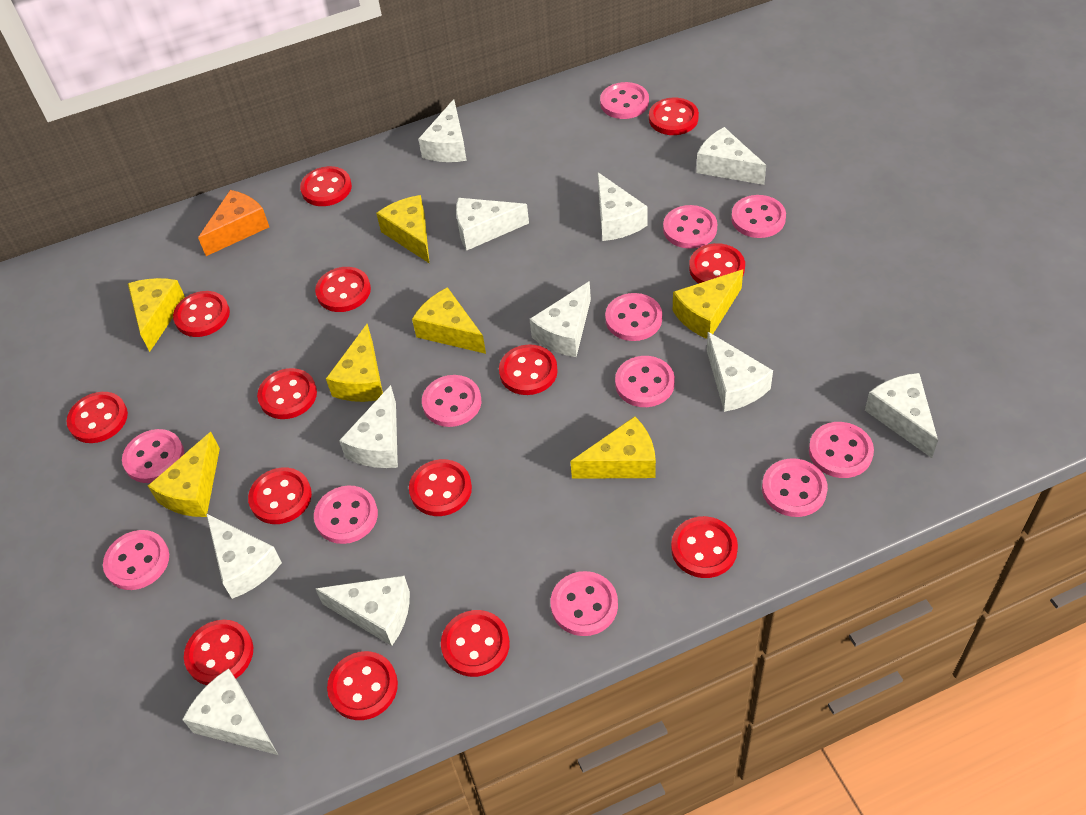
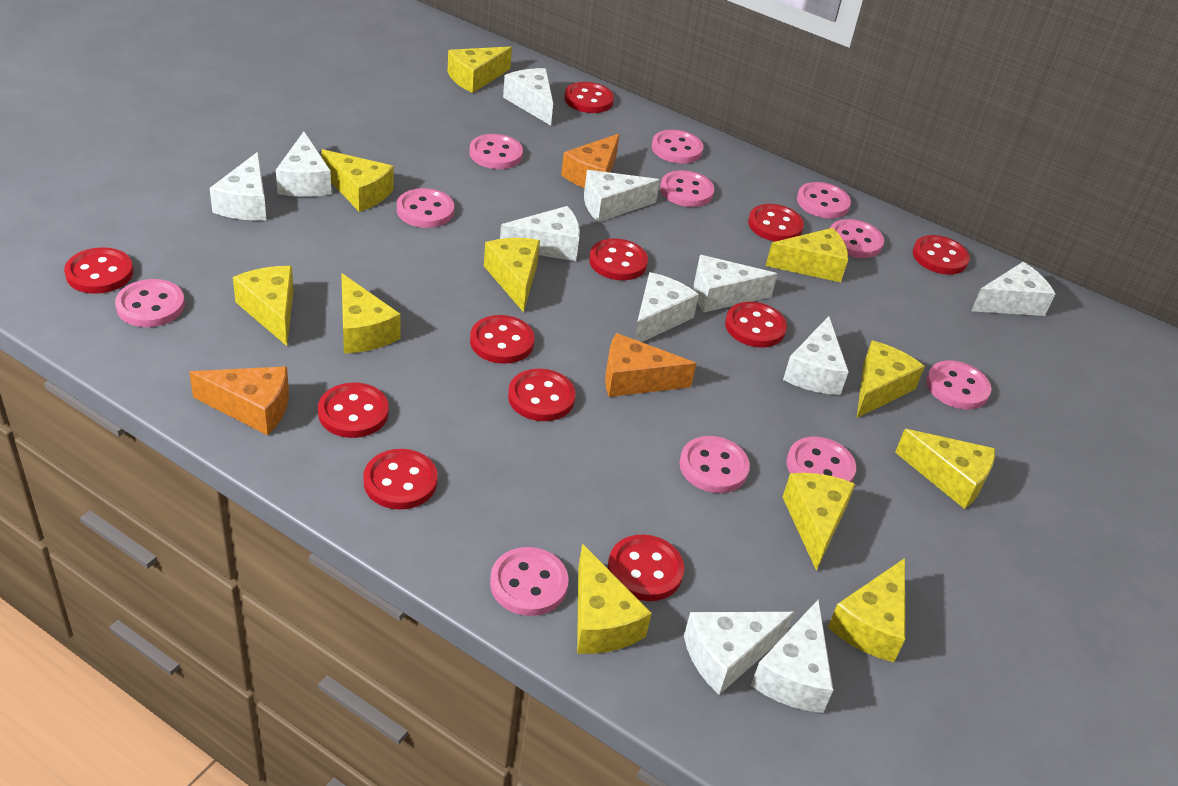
orange cheese: [198,190,269,256] = 1 -> [189,366,289,435] [561,134,620,188] [605,333,697,397] = 3
pink button: [103,530,169,590] [122,429,184,483] [314,485,378,544] [422,375,481,427] [551,571,618,636] [600,82,649,119] [605,293,662,341] [615,356,675,407] [663,205,717,249] [731,195,786,238] [762,458,828,517] [809,422,874,478] = 12 -> [115,279,185,327] [397,188,454,228] [469,134,523,169] [490,547,569,616] [652,130,703,164] [660,170,714,207] [679,436,750,493] [786,437,856,482] [797,182,851,219] [830,219,884,258] [926,360,991,410] = 11
red button: [67,392,128,443] [173,291,230,337] [184,620,253,685] [248,468,312,524] [257,368,317,419] [300,166,352,206] [315,267,371,312] [327,651,398,720] [409,459,472,516] [441,610,510,677] [499,344,558,395] [649,97,699,135] [671,516,738,578] [689,243,745,284] = 14 -> [64,247,133,294] [318,383,389,438] [363,449,438,510] [470,315,534,364] [508,369,575,421] [564,82,614,113] [589,238,648,280] [608,534,684,601] [725,302,787,347] [748,204,804,242] [912,235,970,275] = 11
yellow cheese: [128,278,185,352] [148,432,220,517] [326,324,383,402] [376,195,430,264] [412,287,486,354] [570,416,656,479] [673,269,743,339] = 7 -> [233,266,294,346] [321,149,394,212] [341,273,401,354] [447,46,512,93] [484,238,540,312] [577,544,652,654] [766,228,848,282] [783,473,855,571] [828,558,905,662] [857,341,925,418] [895,429,995,509] = 11

